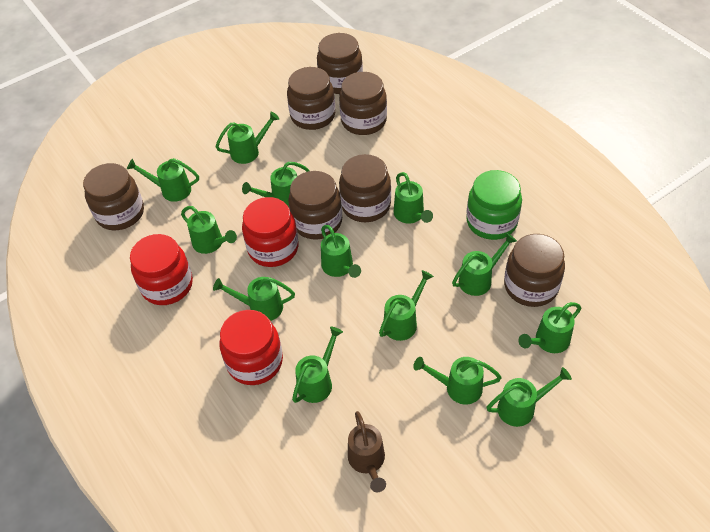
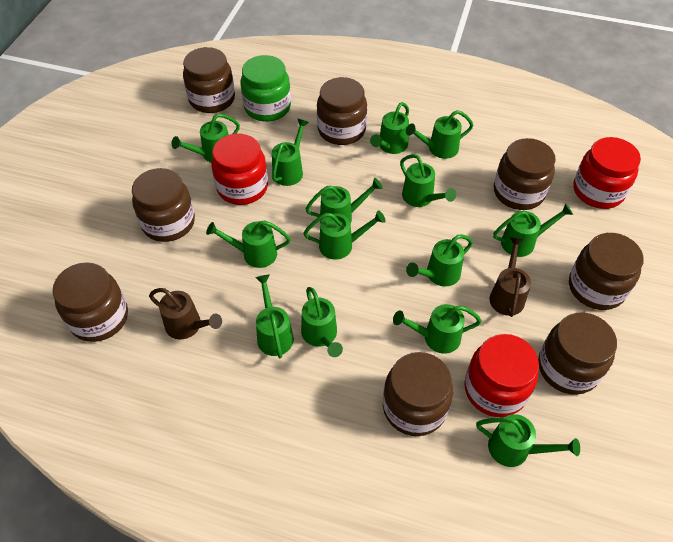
brown jar: [83,163,144,230] [287,67,335,130] [288,171,342,240] [317,33,363,94] [339,72,387,135] [339,154,391,222] [504,234,565,307] = 7 -> [53,262,128,342] [132,168,195,242] [183,47,235,113] [317,77,367,145] [383,352,453,436] [494,138,556,210] [538,312,617,395] [569,233,644,310] = 8
brown watering can: [348,411,386,493] = 1 -> [149,288,222,340] [489,237,531,317] = 2
green watering can: [127,158,199,202] [181,206,237,254] [213,277,295,321] [215,111,279,164] [242,162,310,207] [292,327,343,403] [321,225,361,278] [379,270,434,341] [394,172,433,224] [413,357,502,405] [452,233,517,296] [486,367,572,427] [518,302,581,353] = 13 -> [172,114,240,163] [206,220,291,268] [255,275,294,358] [272,118,309,186] [301,287,343,357] [303,210,385,260] [306,178,383,223] [370,102,409,154] [393,304,482,354] [400,154,456,207] [406,110,473,159] [406,234,473,286] [476,414,580,467] [493,203,573,257] = 14

